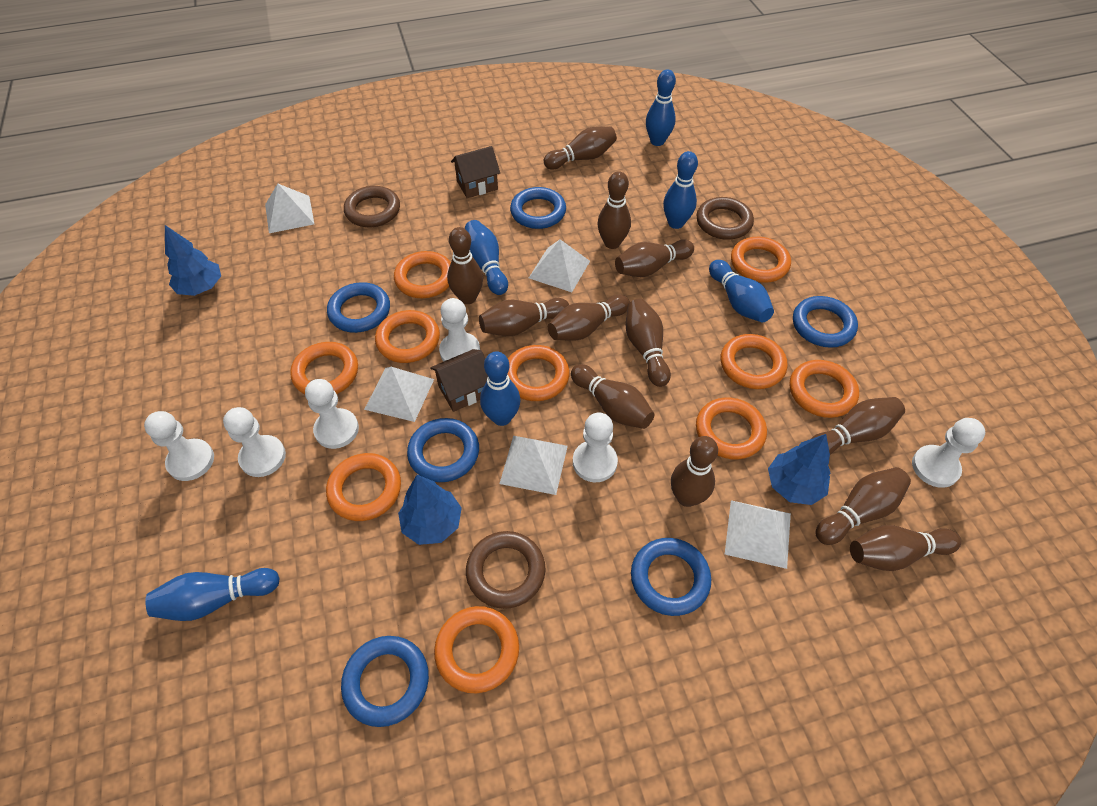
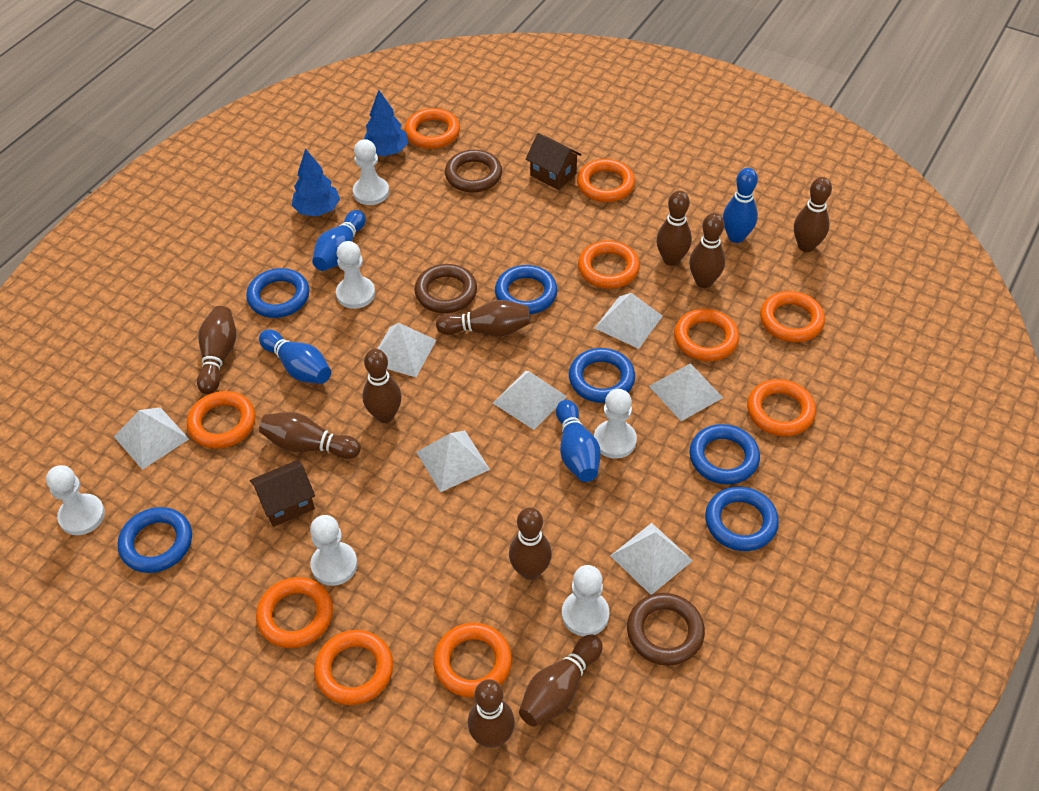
blue bowling pin: [145,568,280,621] [465,220,508,295] [480,351,520,426] [646,69,676,146] [663,151,698,229] [709,260,774,322] = 6 -> [259,330,331,384] [312,210,366,271] [556,400,601,482] [723,168,758,243] = 4
blue tree: [165,225,221,296] [398,475,462,545] [768,434,830,505] = 3 -> [292,148,340,216] [364,90,408,156] = 2
brown bowling pin: [447,227,483,304] [479,298,569,336] [544,127,617,170] [548,295,630,341] [571,364,655,429] [597,171,631,249] [615,239,694,277] [626,299,671,387] [671,436,718,507] [811,397,905,454] [816,467,911,545] [850,525,961,571] = 12 -> [197,306,236,394] [259,412,361,459] [362,349,402,423] [436,300,531,336] [468,679,515,748] [509,507,552,580] [519,634,603,727] [656,191,692,266] [689,213,725,288] [794,177,832,252] = 10
white pyramid: [265,183,314,233] [364,367,434,422] [500,436,568,495] [529,239,590,292] [725,500,791,569] = 5 -> [114,407,189,470] [378,323,436,377] [416,430,490,492] [493,371,567,430] [595,293,663,349] [610,523,693,595] [649,363,723,421] = 7

